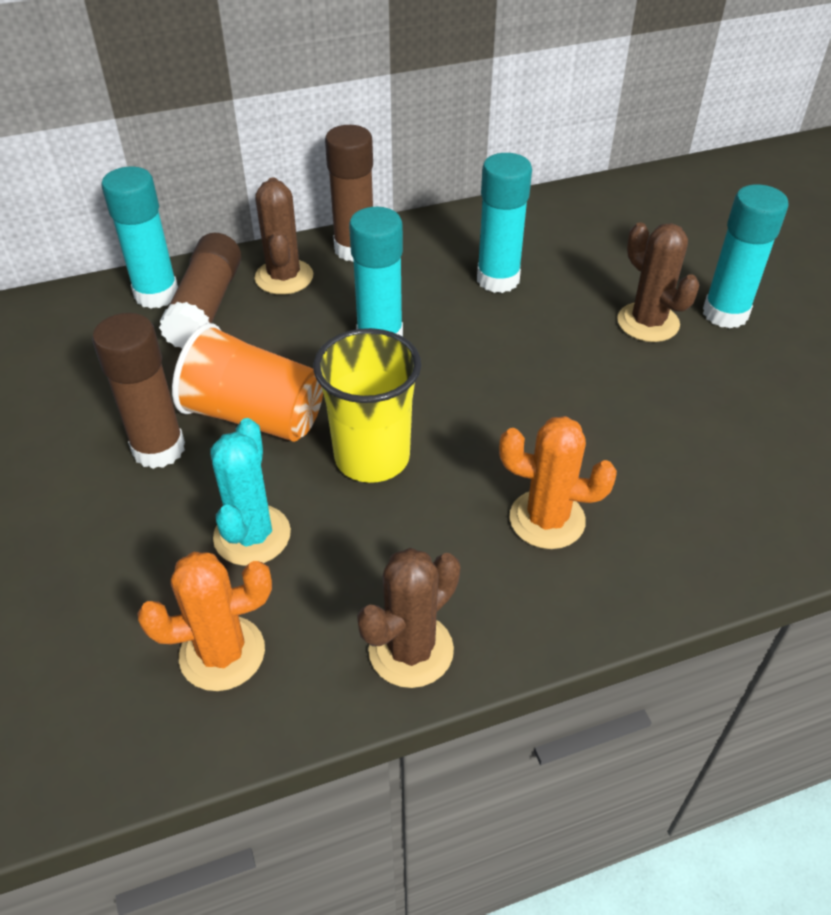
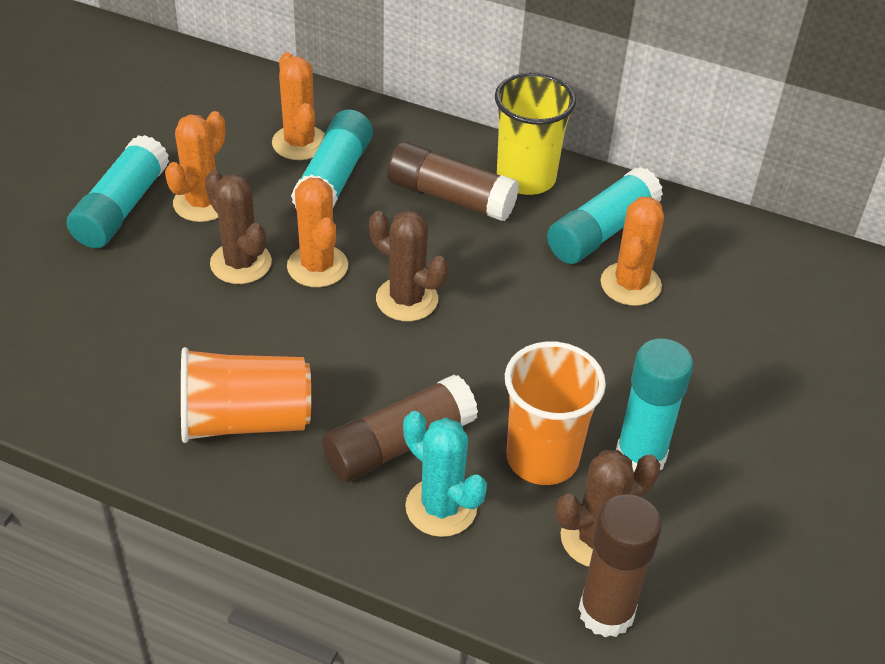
orange cactus: [137,552,272,691] [499,416,617,549] = 2 -> [165,111,226,222] [272,52,325,160] [287,178,348,287] [601,197,664,306] = 4
orange cup: [172,323,323,442] = 1 -> [181,347,311,443] [505,341,606,485] = 2

